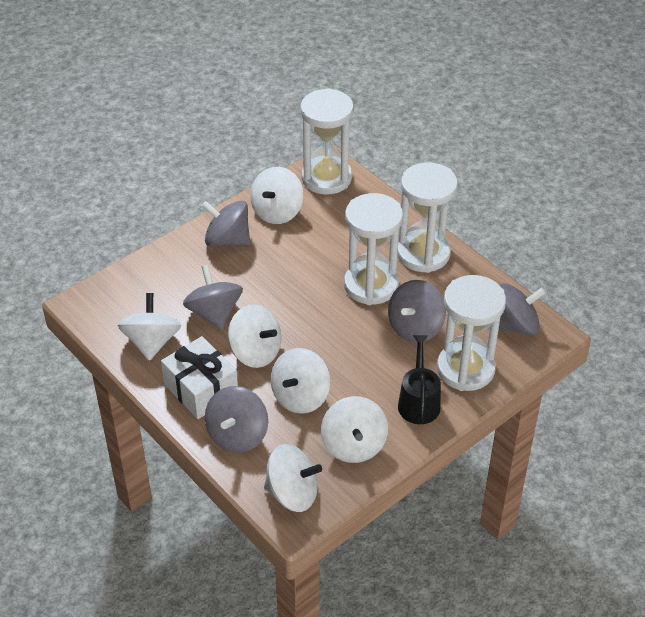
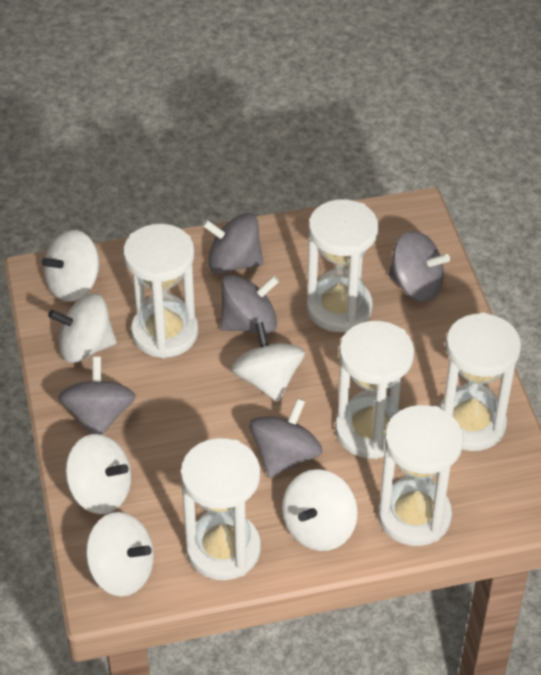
black watering can: [398,335,441,424] = 1 -> none = 0
white gift: [161,336,238,419] = 1 -> none = 0
white hourglass: [301,88,354,194] [344,193,403,305] [398,162,458,273] [437,275,506,391] = 4 -> [123,224,198,358] [180,438,261,580] [307,199,378,332] [335,321,414,459] [378,405,463,546] [439,313,521,451] = 6

